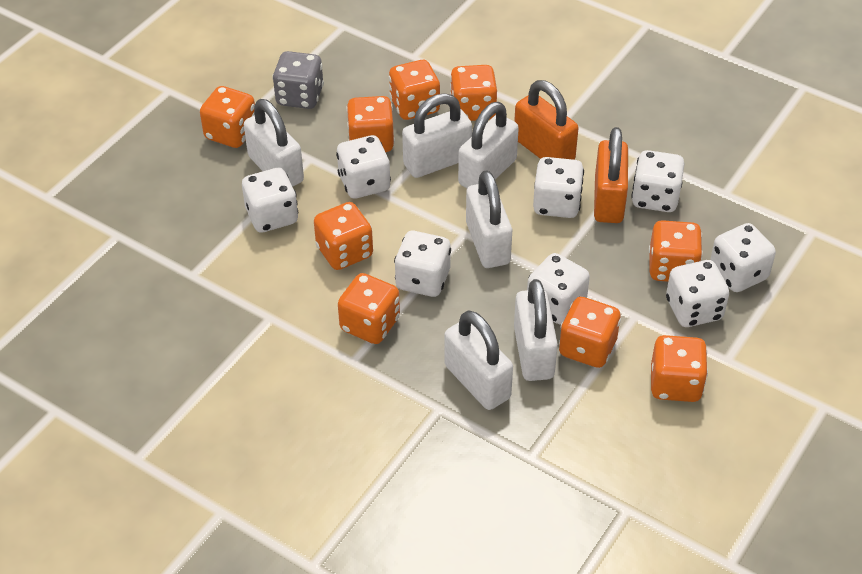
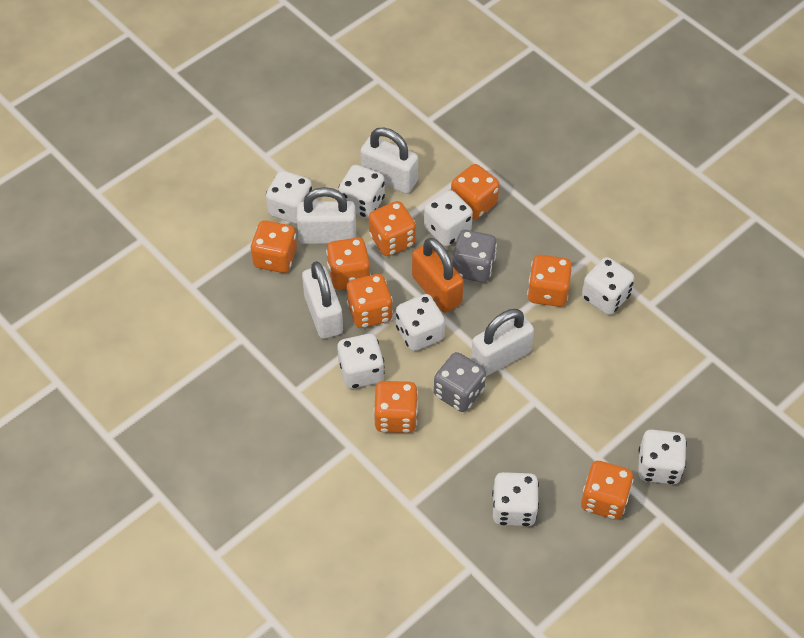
grey dice: [272,51,324,109] = 1 -> [434,352,486,412] [452,230,497,283] = 2
orange dice: [200,86,255,148] [314,202,373,270] [338,273,400,344] [346,96,395,152] [389,60,440,120] [450,65,497,121] [559,297,621,368] [649,220,703,282] [651,335,708,402] = 9 -> [250,221,297,273] [326,238,371,290] [347,274,393,328] [369,201,416,256] [373,381,418,433] [451,164,499,219] [527,255,572,307] [581,461,634,520] = 8
orange padlock: [514,80,578,160] [594,127,628,223] = 2 -> [412,238,464,313] = 1
white padlock: [244,99,304,187] [402,93,472,178] [444,310,513,410] [458,102,519,188] [466,170,512,268] [514,279,558,381] = 6 -> [297,187,356,244] [302,261,343,339] [360,127,418,194] [471,309,534,376] = 4

